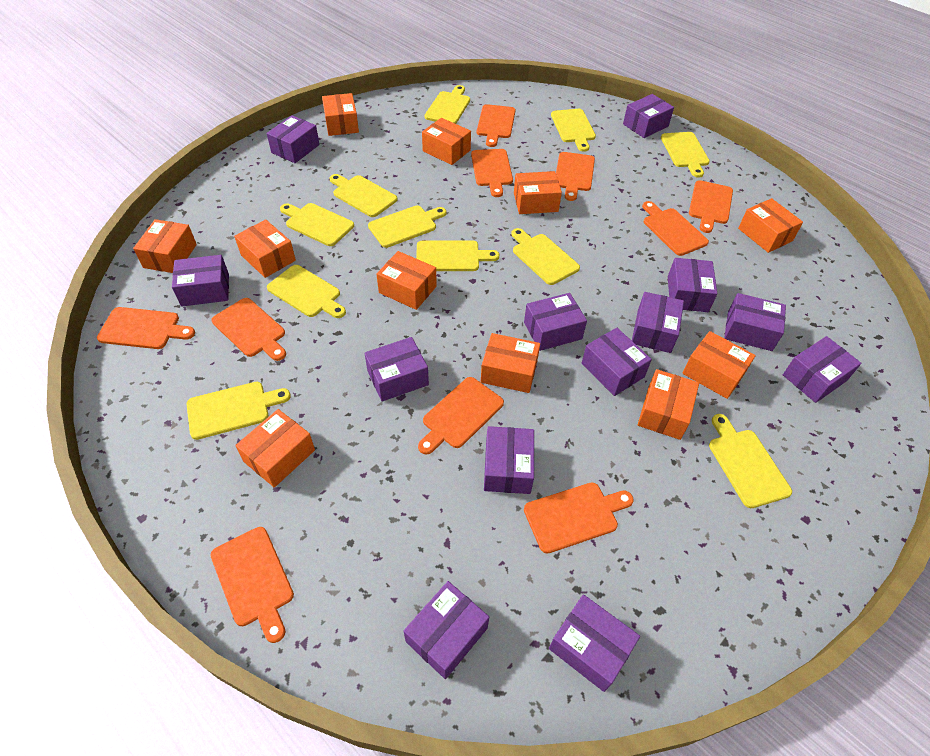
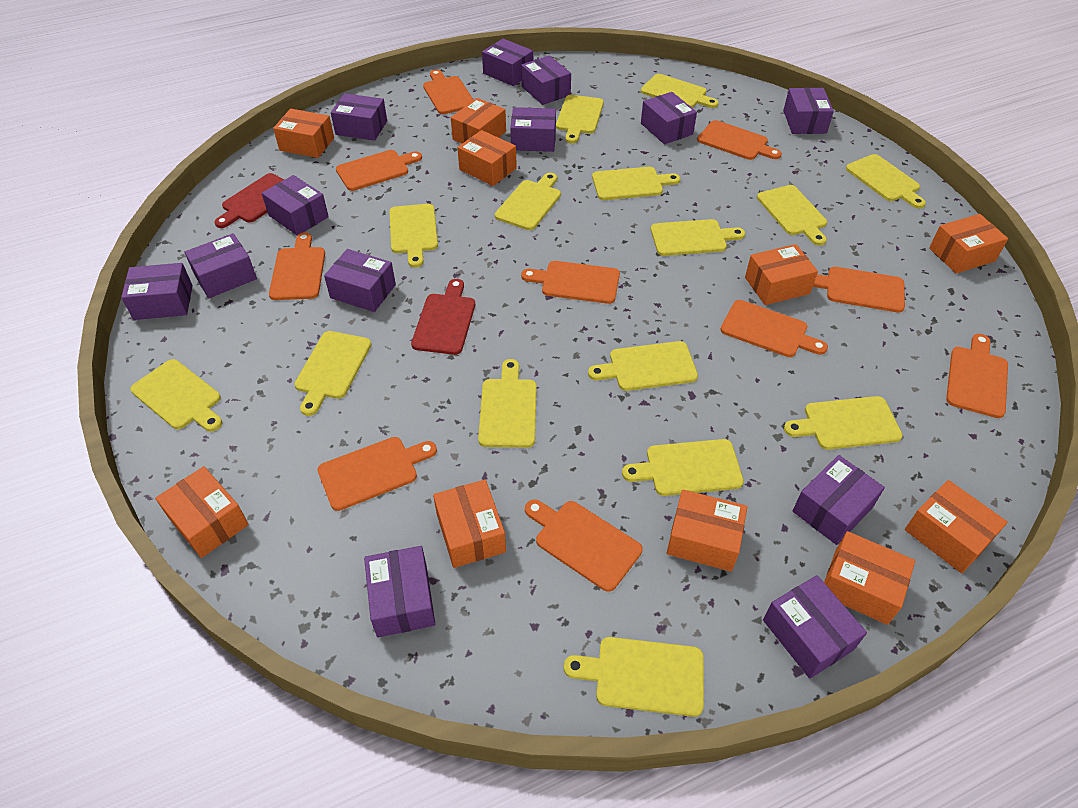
orange box: [133,219,197,273] [234,219,296,278] [235,409,315,488] [322,93,359,136] [377,251,437,310] [422,118,471,165] [481,333,540,393] [514,171,562,214] [638,369,699,440] [682,331,756,399] [738,198,803,253] = 11 -> [155,466,249,558] [273,109,334,158] [433,480,506,568] [451,98,506,144] [457,130,517,186] [667,490,747,572] [745,244,818,305] [824,531,915,625] [905,480,1008,573] [929,214,1008,273] = 10
red cutting board: none = 0 -> [214,173,284,228] [411,279,475,355] = 2
yellow cutting board: [186,382,291,440] [267,265,346,318] [280,203,354,246] [329,174,398,217] [368,205,447,248] [416,240,499,271] [425,85,470,124] [511,228,580,285] [551,109,596,152] [661,132,710,178] [709,414,792,508] = 11 -> [130,359,222,432] [295,331,372,416] [389,204,438,268] [478,359,537,448] [495,173,561,230] [556,95,604,143] [564,637,704,717] [588,341,698,391] [592,167,681,200] [622,439,744,496] [641,74,719,108] [651,219,745,256] [757,185,827,246] [784,396,903,450] [846,154,926,209] = 15

